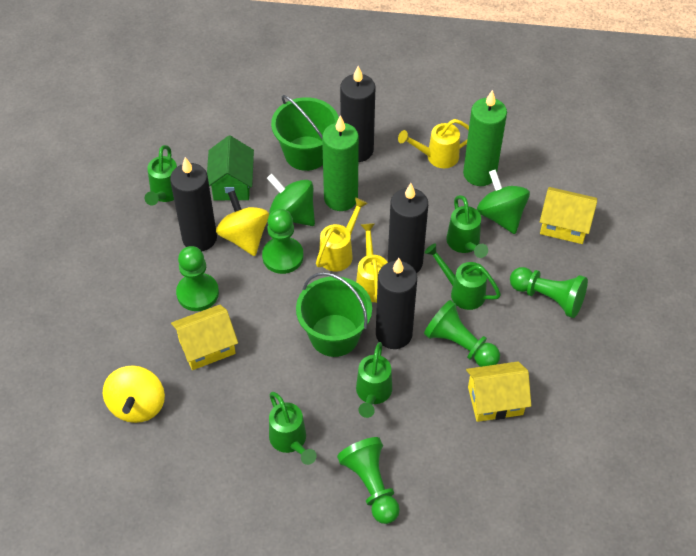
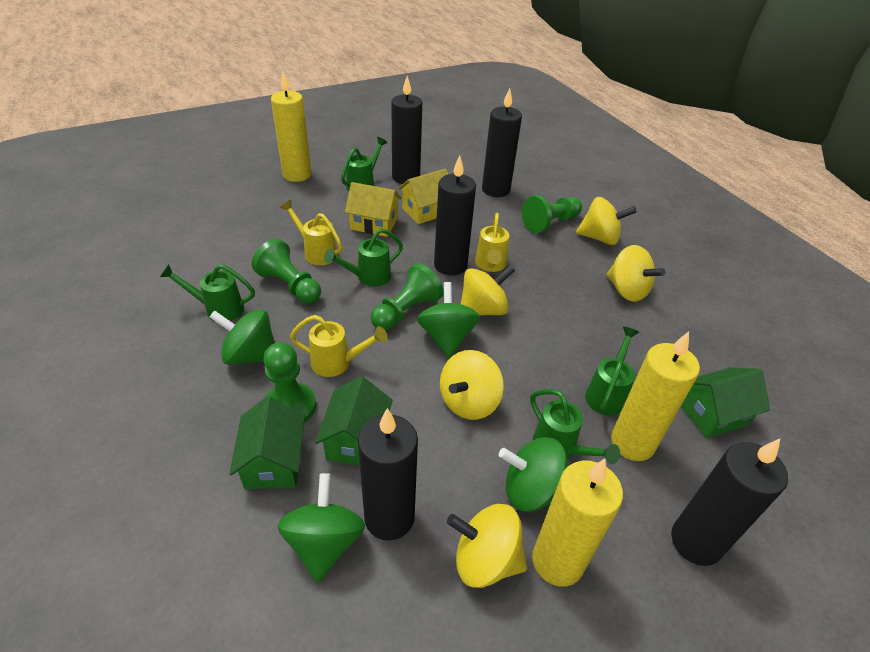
black candle: [170,157,217,251] [340,66,376,162] [376,258,417,349] [388,183,428,273] = 4 -> [358,408,418,541] [391,76,422,184] [434,155,476,276] [482,88,522,197] [671,439,788,566] = 5
green bucket: [271,95,339,171] [296,272,372,357] = 2 -> none = 0
green candle: [322,115,359,211] [463,90,507,186] = 2 -> none = 0
green house: [207,135,254,200] = 1 -> [229,396,305,489] [315,376,393,466] [681,367,770,438] = 3
green pawn: [176,246,219,311] [262,209,304,274] [337,437,400,524] [424,300,500,367] [510,267,588,318] = 5 -> [252,239,321,303] [263,342,316,423] [371,263,444,330] [522,195,582,233] = 4
green spinning top: [267,174,315,226] [477,169,530,234] = 2 -> [209,309,275,365] [277,473,365,583] [417,282,480,358] [499,437,568,512] = 4
yellow candle: none = 0 -> [271,72,311,182] [532,459,623,587] [611,331,700,461] = 3
yellow house: [171,305,238,370] [466,362,531,422] [540,187,597,244] = 3 -> [345,182,401,237] [398,169,448,224] = 2
yellow spinning top: [103,365,165,423] [216,190,269,256] = 2 -> [440,350,504,420] [447,504,527,588] [461,266,515,316] [576,197,637,245] [606,245,665,302] = 5

